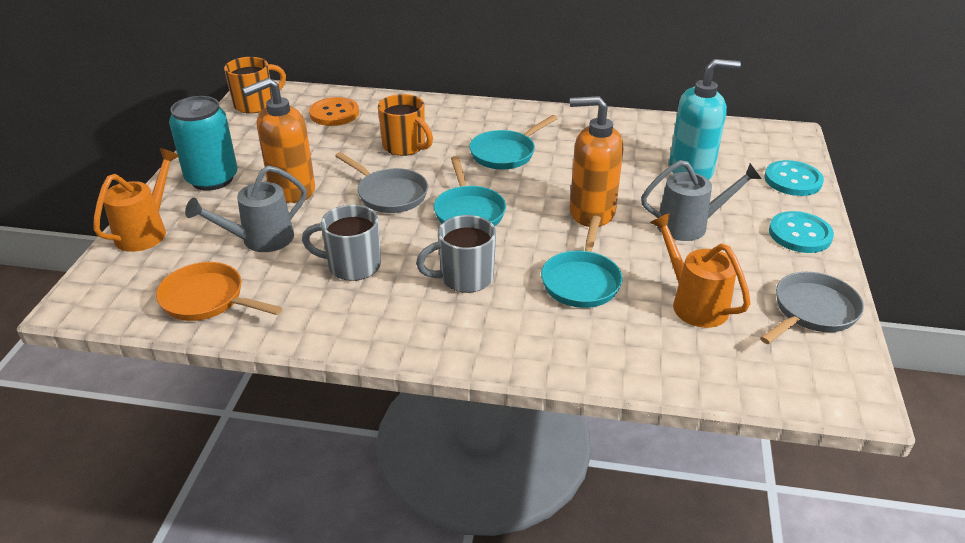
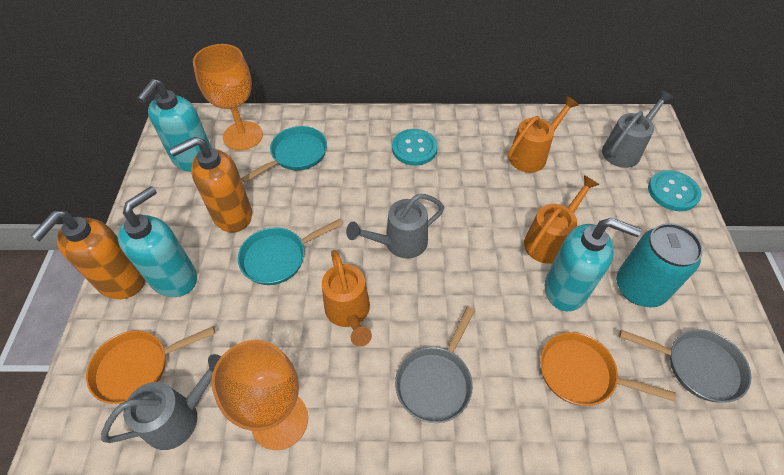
grey mug: [302,205,381,281] [416,215,496,293] = 2 -> none = 0
grey watering can: [185,165,307,252] [641,160,762,241] = 2 -> [101,354,221,450] [346,194,444,259] [602,90,674,168] = 3
orange button: [309,97,359,126] = 1 -> none = 0
orange goblet: none = 0 -> [193,44,263,151] [211,340,308,450] = 2
orange mug: [224,57,286,114] [378,94,433,156] = 2 -> none = 0
orange pan: [156,262,282,321] = 1 -> [86,326,215,404] [540,332,676,406] = 2
orange watering can: [93,148,179,252] [650,213,750,328] = 2 -> [322,250,372,347] [508,96,579,173] [524,175,599,264] = 3
turquoise pan: [434,156,506,226] [469,115,558,169] [541,216,623,308] = 3 -> [238,219,343,285] [241,126,327,183] = 2
turquoise soap dispenser: [669,59,741,180] = 1 -> [118,186,197,297] [137,79,211,172] [545,218,642,311] = 3

